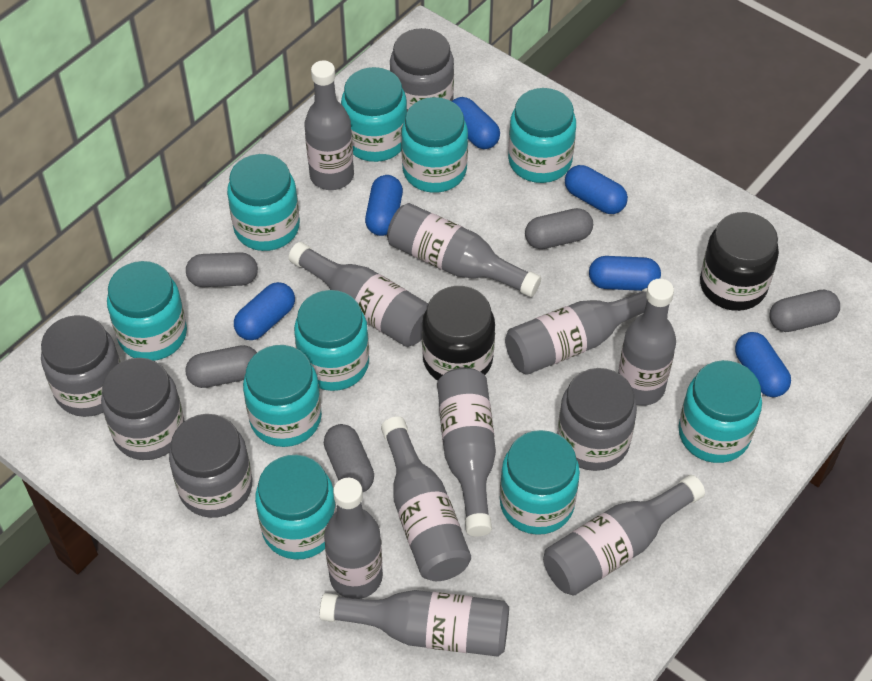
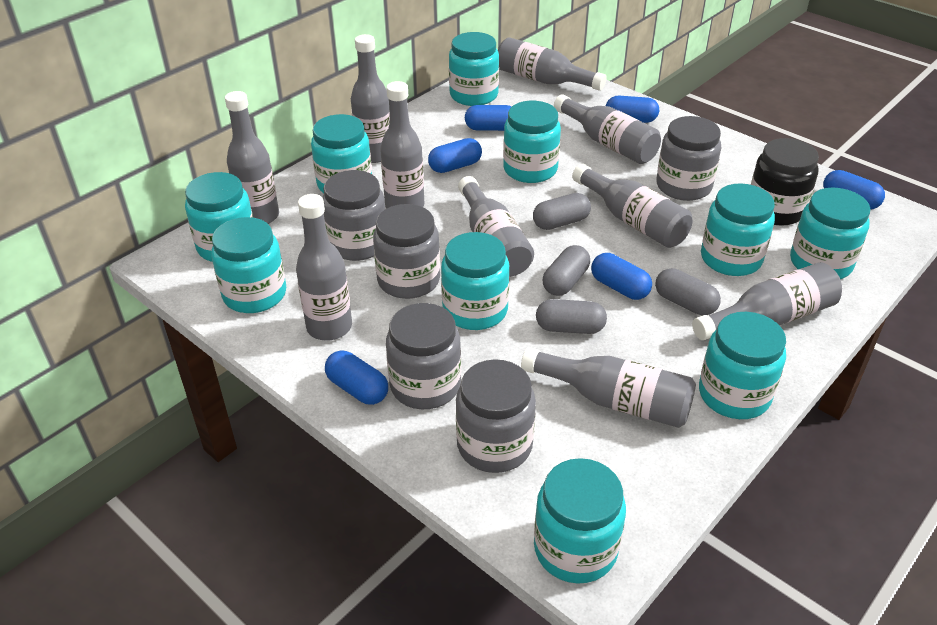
black jar: [422,286,495,380] [700,212,779,311] = 2 -> [751,138,819,226] = 1
grey capsule: [185,345,257,388] [186,252,258,287] [324,424,374,492] [525,208,593,249] [770,289,840,332] = 5 -> [533,193,591,230] [536,299,607,334] [543,245,590,296] [655,268,721,316] = 4

